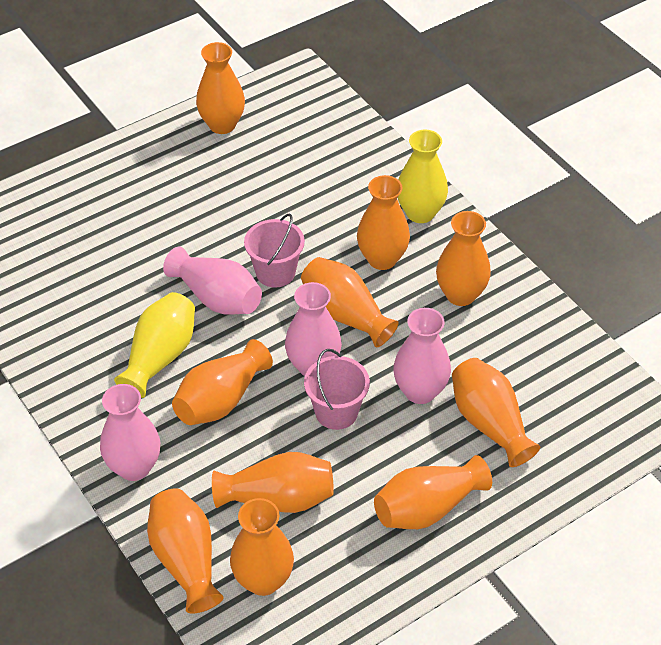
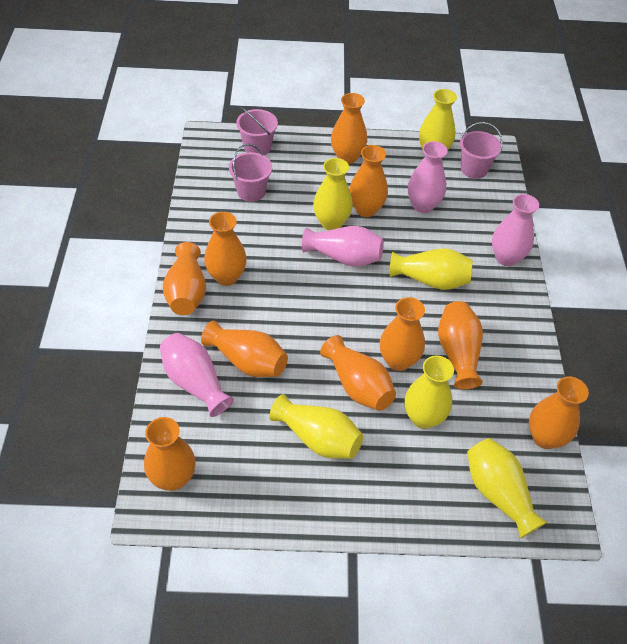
pink bucket: [244,214,305,288] [304,349,370,430] = 2 -> [229,144,272,202] [236,107,278,155] [460,122,503,179] = 3
yellow vase: [114,292,195,398] [397,130,448,223] = 2 -> [269,394,363,459] [313,158,353,230] [390,248,473,290] [405,356,454,429] [419,89,457,150] [467,438,547,538] = 6

